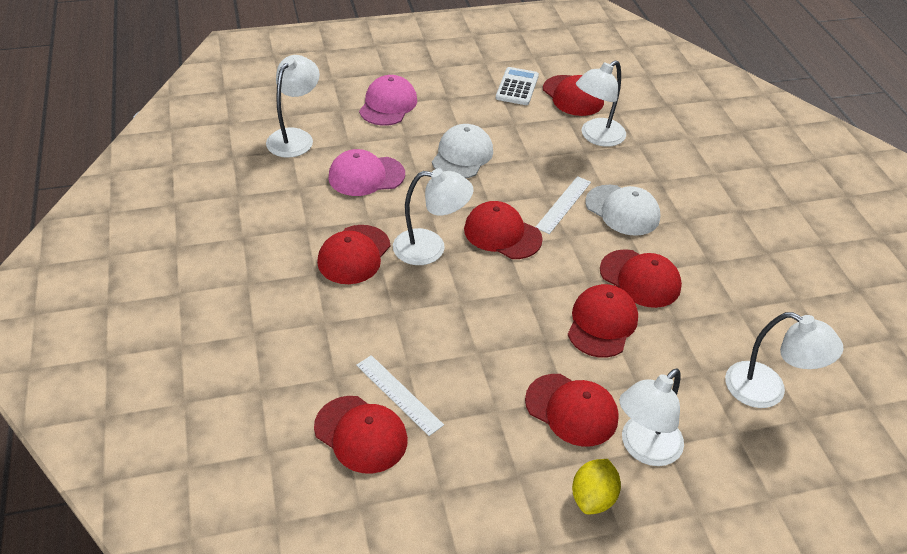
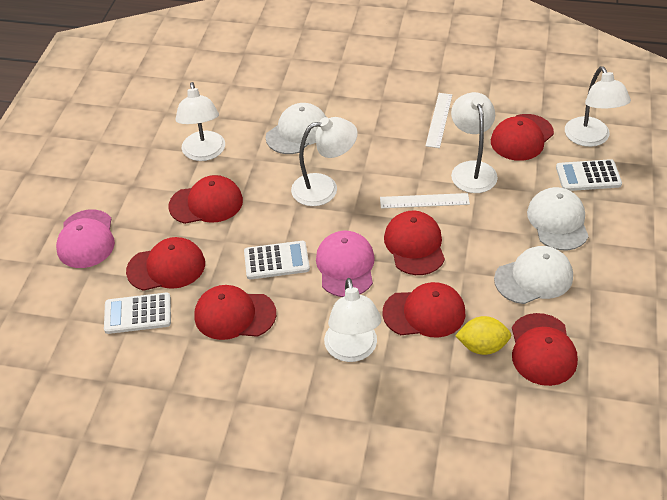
white calculator: [496,67,539,105] = 1 -> [104,292,171,334] [244,241,310,279] [556,159,622,191] = 3
white cap: [432,124,493,178] [585,185,660,236] = 2 -> [265,103,326,154] [494,246,573,304] [527,187,589,250] = 3

